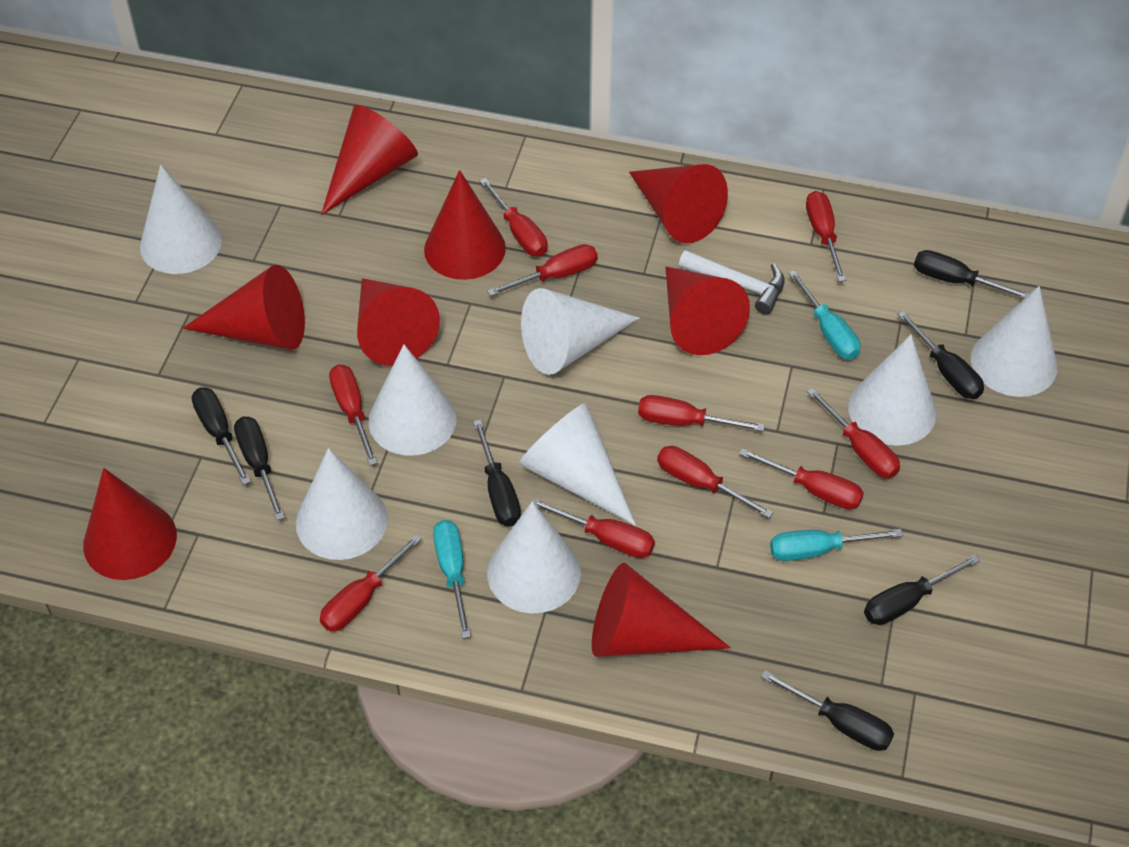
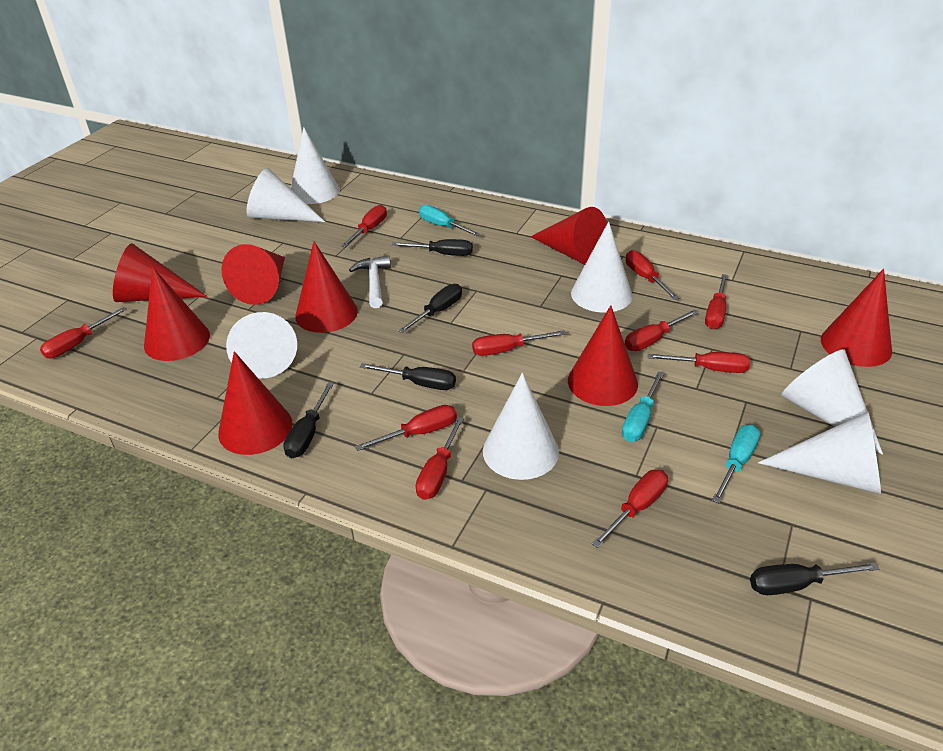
black screwdriver: [192,387,251,485] [234,416,285,520] [473,419,521,526] [761,670,894,751] [864,555,980,625] [897,311,984,399] [914,250,1029,299] = 7 -> [283,382,334,458] [360,363,456,390] [392,239,473,256] [398,284,462,333] [750,562,879,595] = 5
white cone: [140,164,222,274] [296,448,388,560] [369,344,456,456] [487,501,581,613] [519,403,636,525] [521,288,640,375] [848,334,936,446] [971,286,1057,397] = 8 -> [226,312,297,379] [246,168,325,222] [290,127,340,204] [483,373,559,480] [571,222,633,313] [758,412,881,494] [782,349,883,455] = 7

